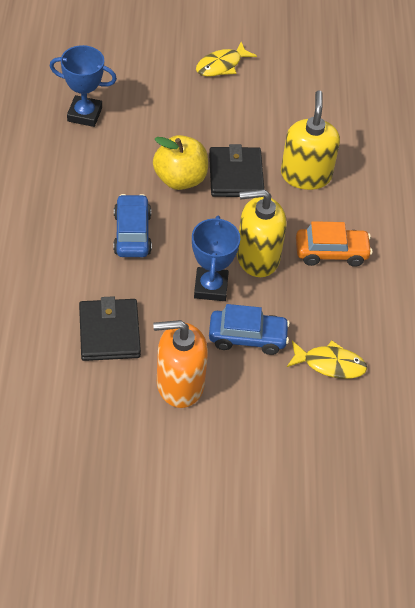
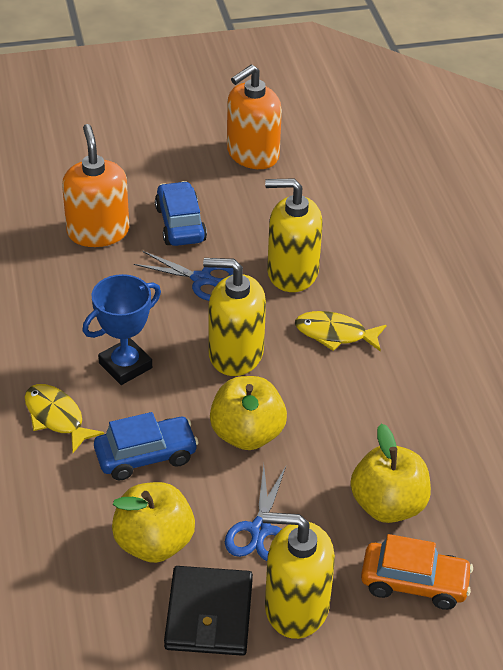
black wallet: [79,296,141,361] [209,144,264,197] = 2 -> [164,566,253,656] = 1
blue scissors: none = 0 -> [134,251,233,301] [225,465,286,561] = 2
blue trophy: [49,45,117,127] [192,215,240,301] = 2 -> [83,274,161,385] = 1
orange soap dispenser: [153,320,208,408] = 1 -> [62,124,129,247] [227,65,282,169] = 2
yellow apple: [153,135,208,190] = 1 -> [112,482,195,563] [210,376,287,450] [350,424,431,523] = 3
yellow soap dispenser: [237,189,287,277] [281,90,340,190] = 2 -> [203,258,266,376] [262,512,335,639] [265,178,322,292] = 3

